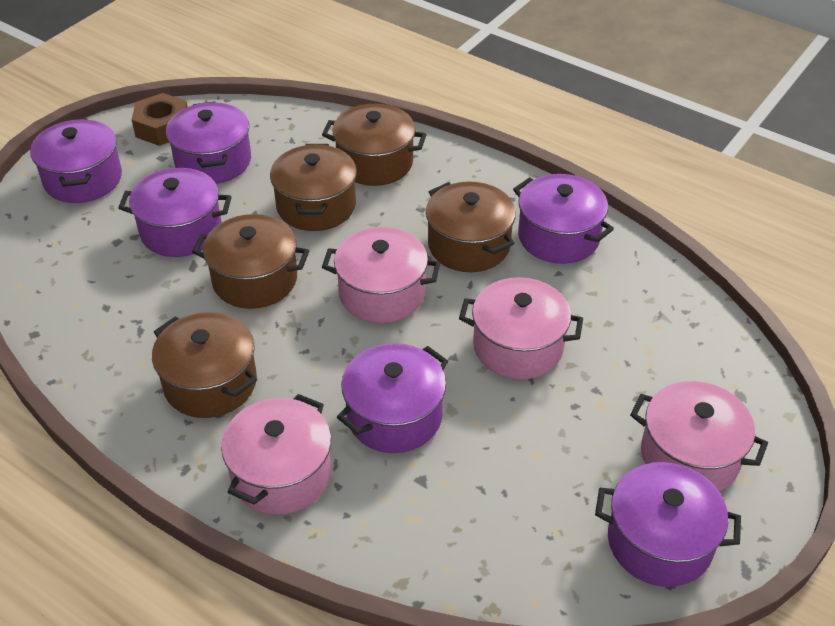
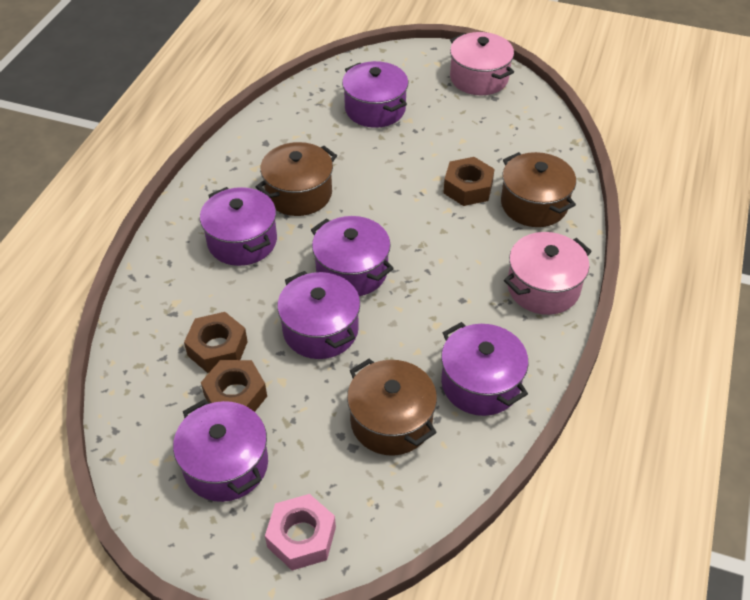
brown nut: [132,93,187,146] = 1 -> [184,312,248,373] [201,360,267,412] [443,157,495,206] = 3
brown pot: [152,312,257,418] [192,214,309,309] [270,144,357,231] [322,104,426,186] [426,182,516,272] = 5 -> [256,142,337,216] [347,359,437,456] [501,152,576,227] = 3
pink nut: none = 0 -> [265,494,336,570] = 1
pink pot: [221,394,331,515] [322,227,440,323] [459,277,583,379] [630,381,768,491] = 4 -> [450,32,514,95] [504,232,592,315] = 2

